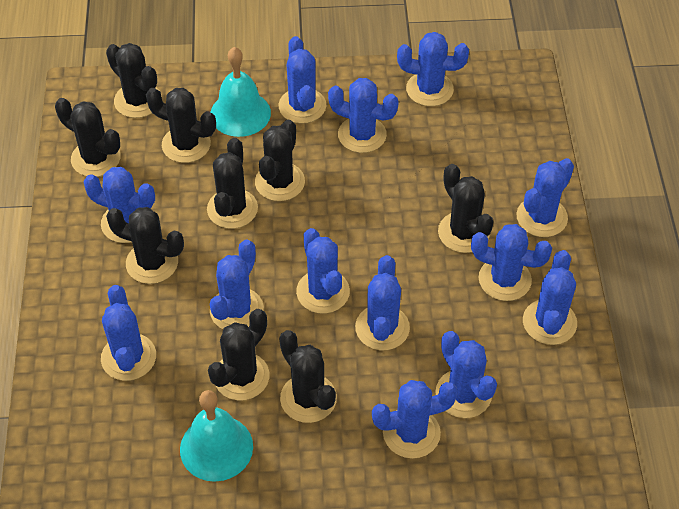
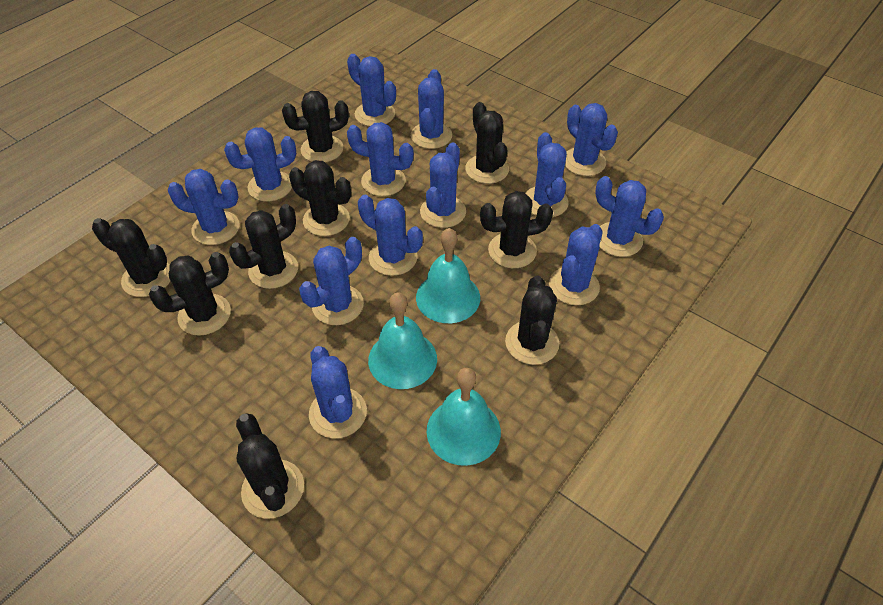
turquoise bell: [180,390,253,482] [211,47,271,137] = 2 -> [368,292,437,389] [416,228,480,323] [427,368,501,466] = 3

